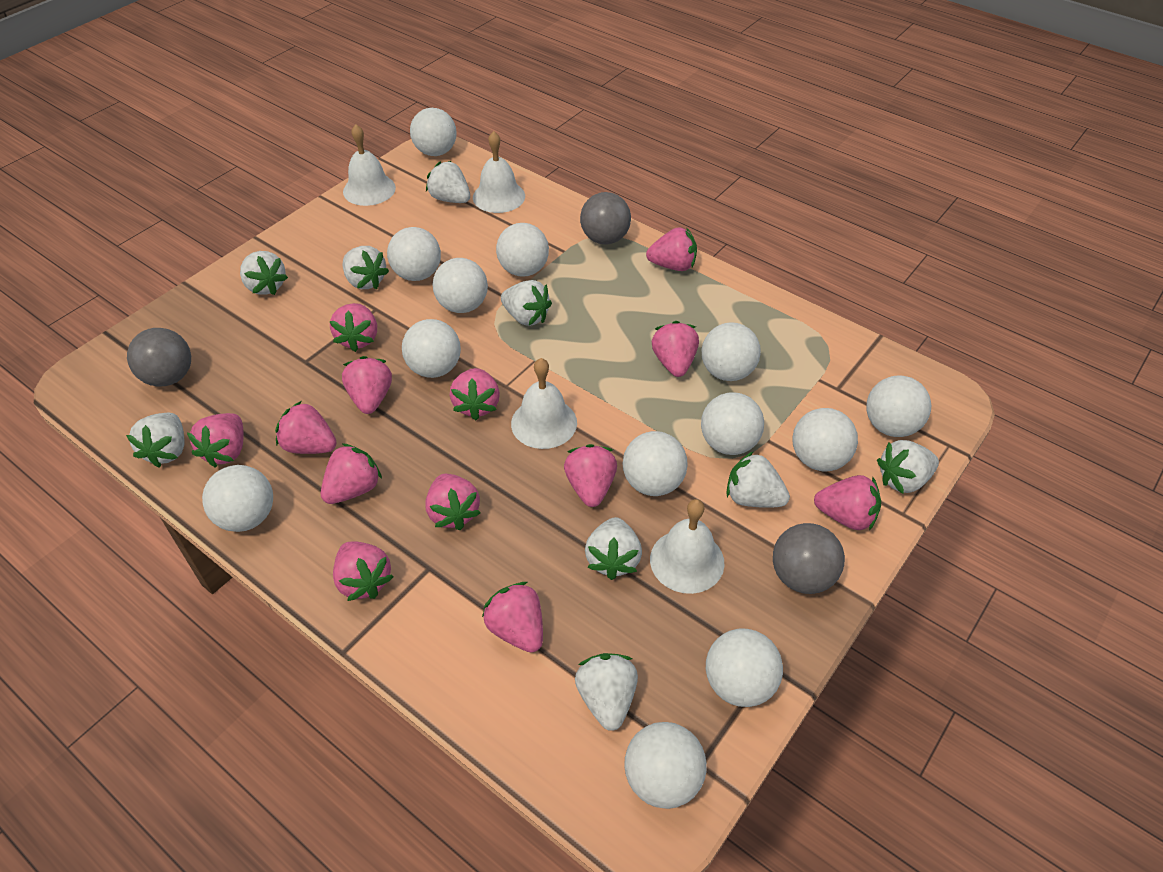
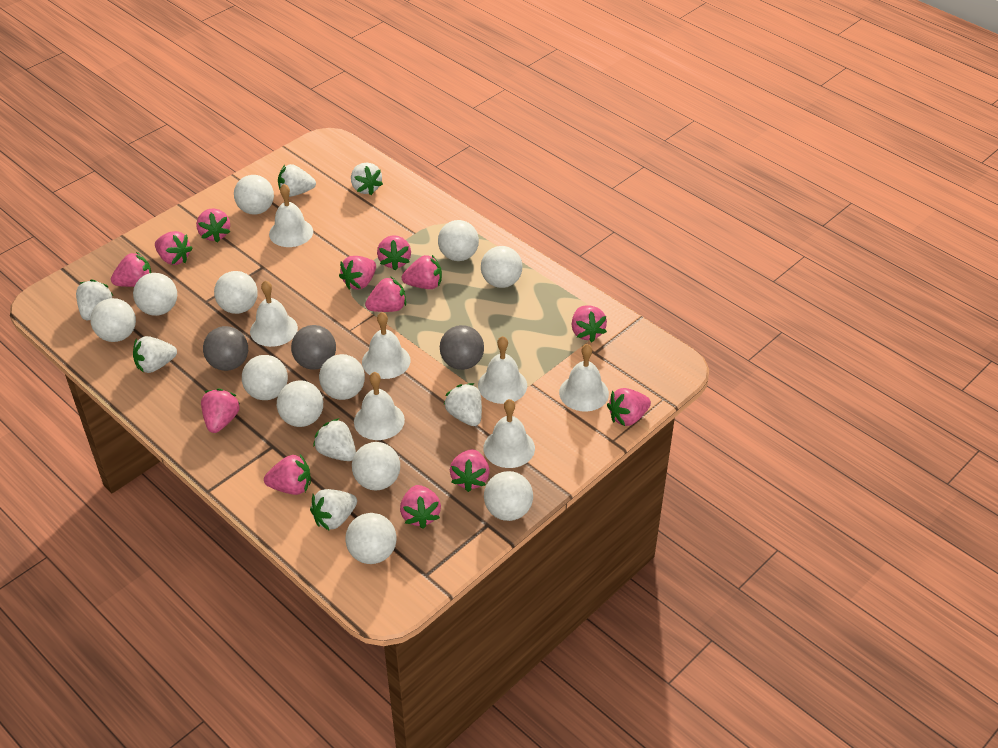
white ball: [202,465,273,532] [387,227,441,281] [402,319,461,378] [410,108,457,156] [432,258,488,313] [496,223,549,276] [622,431,688,496] [624,722,707,809] [701,393,764,455] [702,322,761,381] [706,629,783,707] [792,408,858,471] [867,376,931,437] = 13 -> [90,298,136,342] [133,273,177,316] [214,271,258,314] [234,175,274,215] [242,355,288,400] [277,380,323,427] [319,354,365,400] [345,513,397,564] [352,442,400,491] [438,220,479,261] [481,246,523,288] [484,471,533,521] = 12
white bell: [343,124,396,206] [473,131,525,213] [511,358,577,449] [650,499,724,594] = 4 -> [250,280,298,347] [269,184,313,247] [354,372,405,440] [362,312,410,379] [478,336,527,404] [484,399,535,468] [559,344,609,412] = 7
white strawberry: [126,413,185,467] [240,251,288,295] [343,246,389,289] [426,161,470,203] [501,280,552,326] [575,653,638,731] [585,517,642,580] [726,452,790,508] [877,440,939,494] = 9 -> [76,279,114,320] [133,336,177,373] [278,164,316,197] [310,489,357,531] [313,418,356,461] [351,163,383,195] [444,383,482,426] = 7

